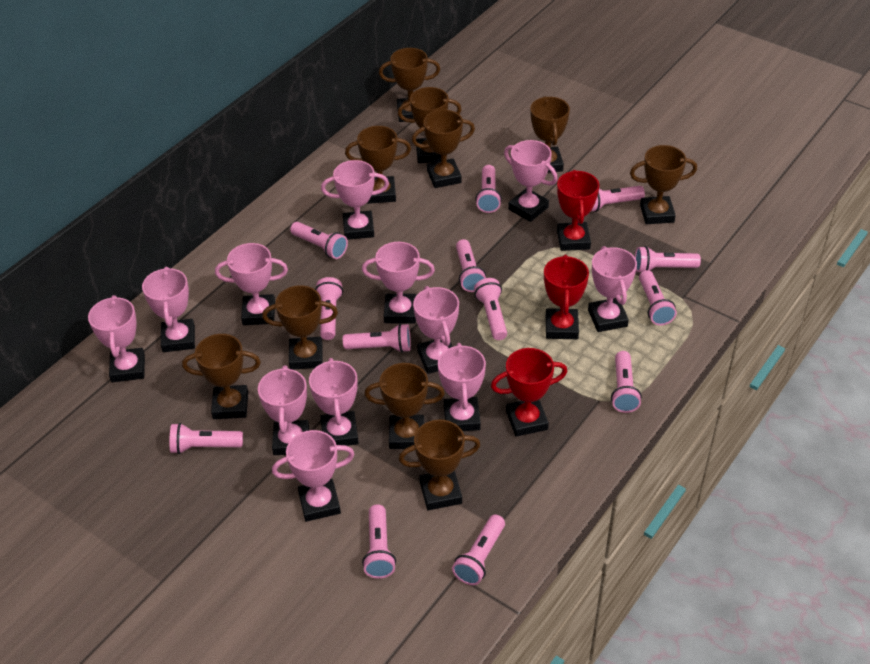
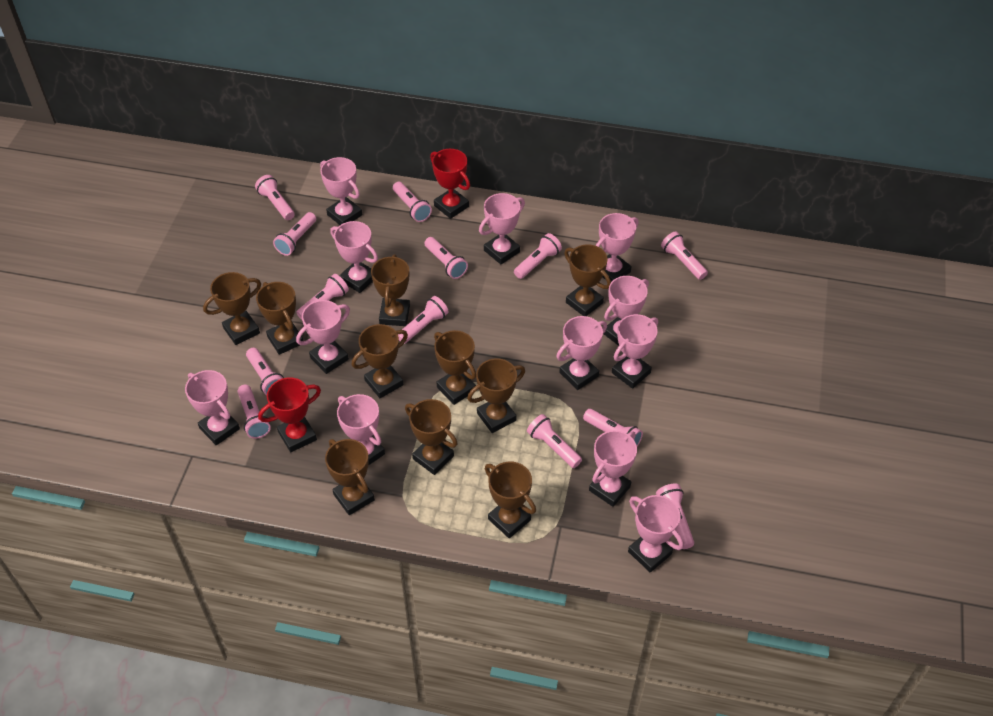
red trophy: [491,348,567,437] [544,254,589,339] [557,170,599,251] = 3 -> [258,377,321,452] [430,149,470,219] = 2

